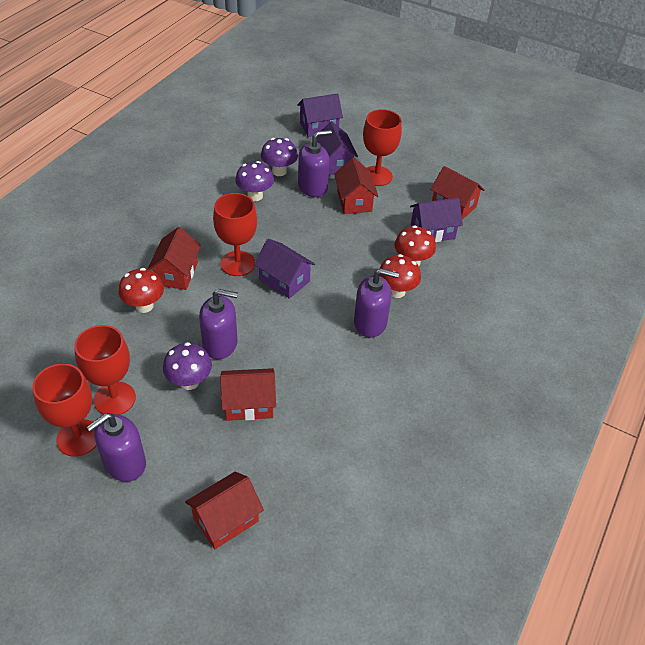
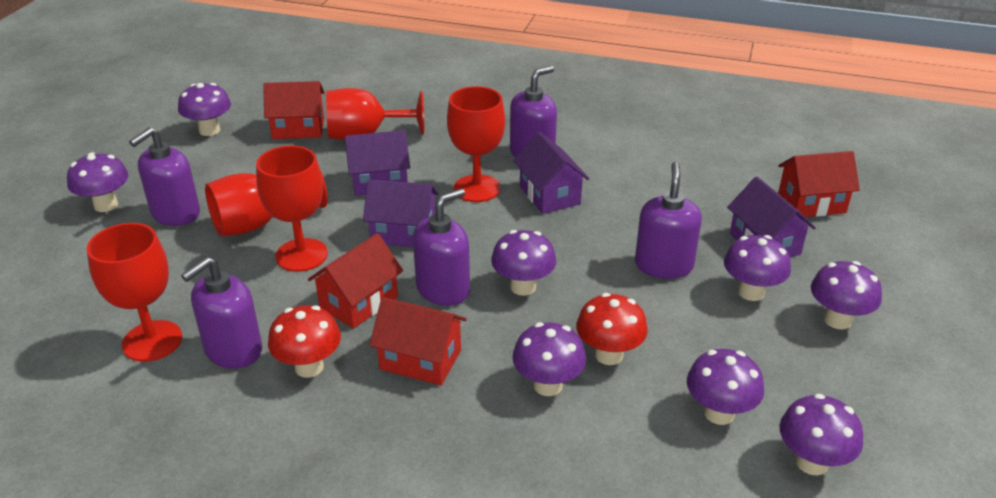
purple mushroom: [163,342,212,390] [235,161,274,201] [261,138,298,176] = 3 -> [67,152,128,212] [178,83,231,136] [491,230,556,296] [512,322,586,396] [687,349,764,425] [724,235,791,301] [780,394,863,476] [811,261,882,329] = 8
purple soap dispenser: [86,413,146,482] [199,289,238,359] [298,130,332,197] [354,268,399,338] = 4 -> [129,127,200,226] [181,257,262,369] [413,188,470,306] [510,66,557,158] [635,162,702,279] = 5
red goblet: [32,364,97,457] [74,325,136,415] [213,193,257,276] [363,109,402,186] = 4 -> [87,223,182,362] [205,170,328,237] [256,146,328,272] [326,88,424,140] [447,86,505,202] = 5
red house: [148,227,201,290] [185,472,264,549] [220,368,276,421] [334,158,379,214] [430,166,485,220] = 5 -> [263,81,325,139] [308,233,403,329] [369,297,467,385] [778,151,860,217] = 4
red mushroom: [119,268,164,313] [380,254,421,298] [394,225,436,266] = 3 -> [268,305,341,378] [576,293,648,365] = 2

